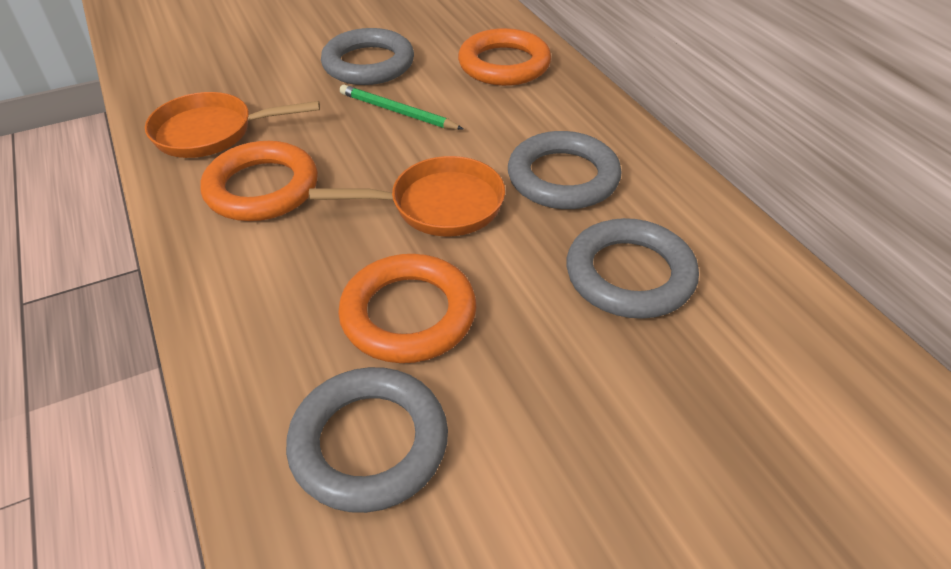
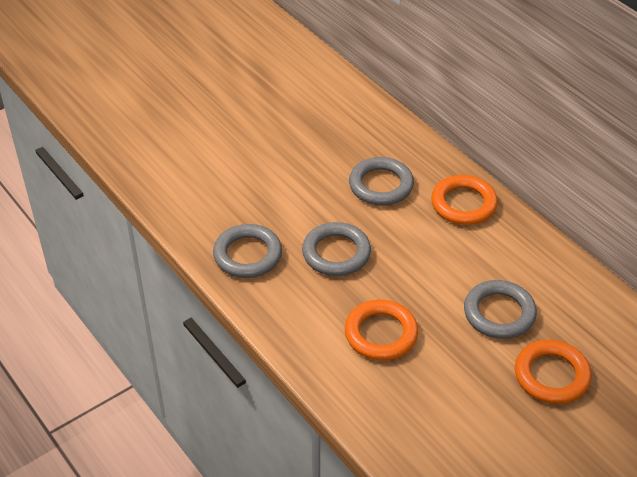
green pencil: [340,85,463,130] = 1 -> none = 0
orange pan: [145,92,320,158] [309,156,505,236] = 2 -> none = 0

